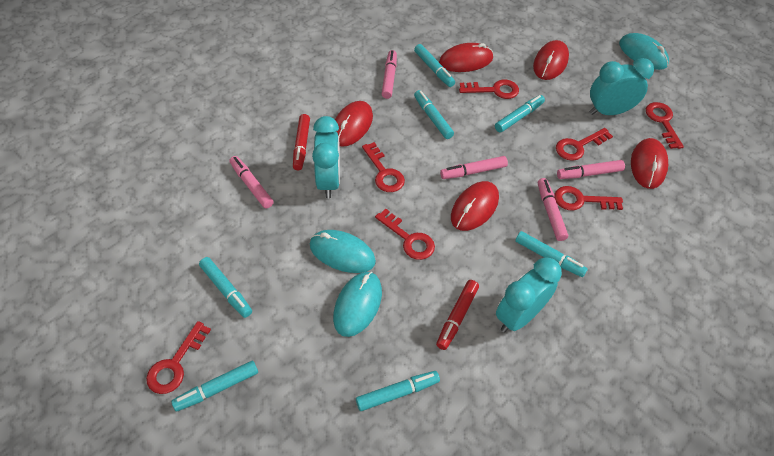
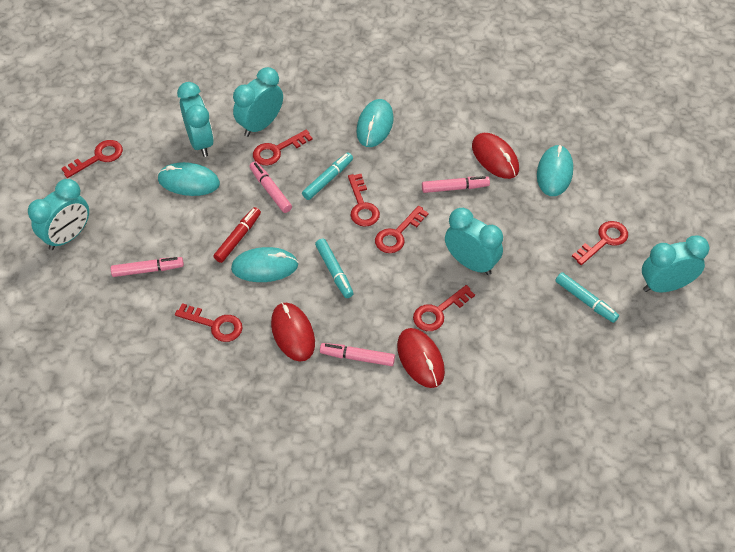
pink marker: [230,156,273,209] [382,50,397,99] [440,156,508,179] [538,178,568,241] [557,160,625,179] = 5 -> [111,257,184,277] [249,161,292,213] [320,343,395,366] [422,176,490,193] = 4
red marker: [293,114,310,170] [436,280,479,350] = 2 -> [213,207,261,263] = 1
red mouse: [335,101,373,147] [439,43,493,72] [451,181,499,231] [533,40,569,80] [631,138,668,189] = 5 -> [271,302,315,362] [397,328,445,388] [472,133,519,179] = 3
turquoise clock: [312,116,340,198] [496,257,562,333] [590,58,654,115] = 3 -> [28,179,89,250] [177,82,214,157] [233,67,283,137] [445,208,503,275] [642,235,709,293] = 5
turquoise marker: [171,361,258,412] [199,257,252,318] [356,371,440,411] [414,44,455,87] [414,90,454,139] [495,95,545,133] [515,231,588,277] = 7 -> [302,152,353,200] [315,239,354,298] [555,272,619,323] = 3
turquoise mouse: [310,230,376,273] [333,272,382,337] [619,33,669,70] = 3 -> [157,162,220,196] [231,247,298,282] [356,99,394,147] [537,145,573,196] = 4

